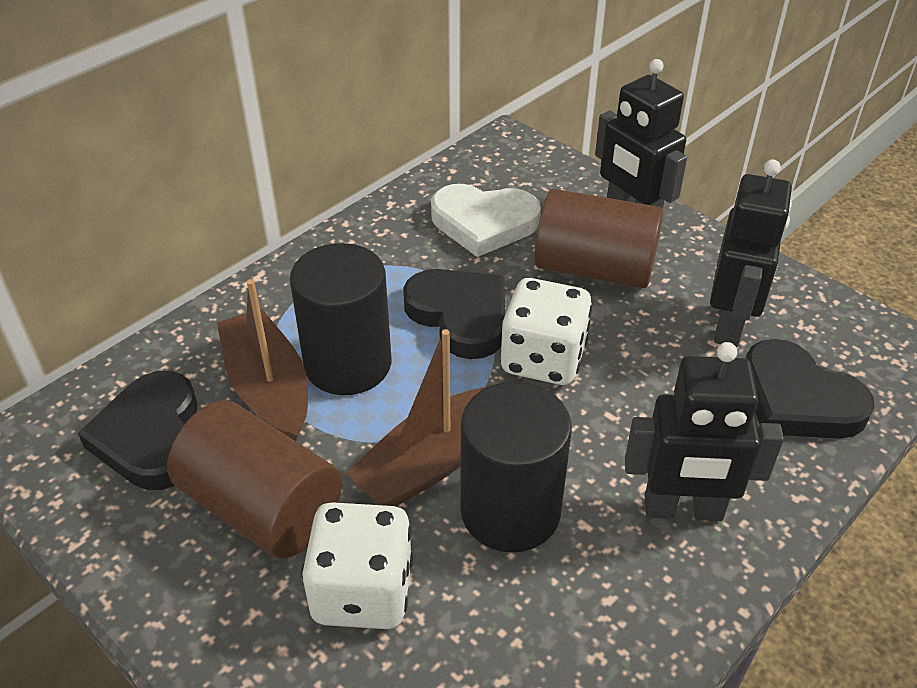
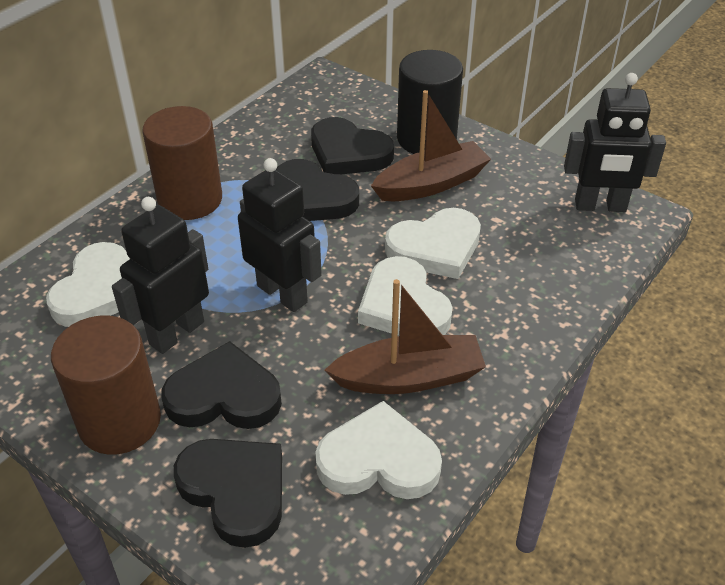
black cylinder: [290,243,391,395] [460,382,572,552] = 2 -> [397,50,463,154] = 1
black heart: [78,371,198,490] [403,269,505,359] [745,339,875,438] = 3 -> [162,341,282,429] [174,439,282,548] [276,159,359,221] [311,117,394,174] = 4
white dice: [301,502,413,629] [501,278,592,385] = 2 -> none = 0
white heart: [431,184,541,257] = 1 -> [46,242,130,327] [315,401,442,499] [358,256,452,336] [385,208,481,279] = 4

